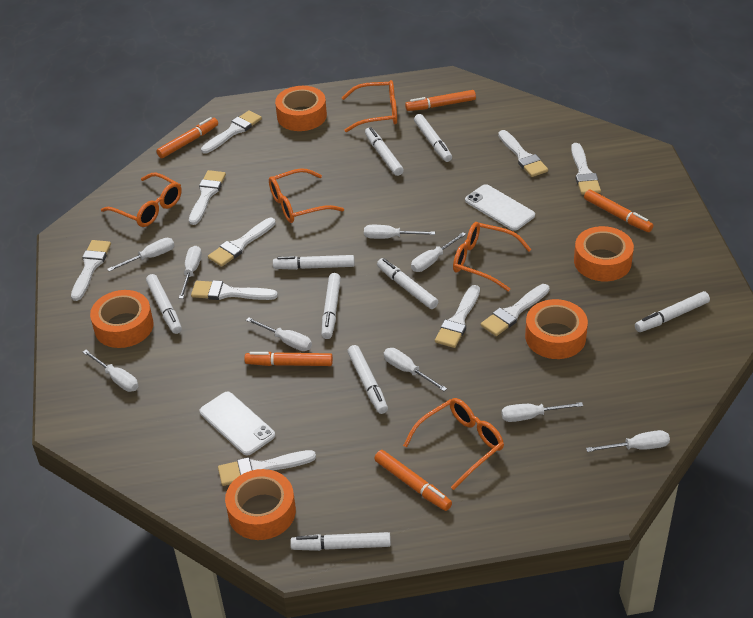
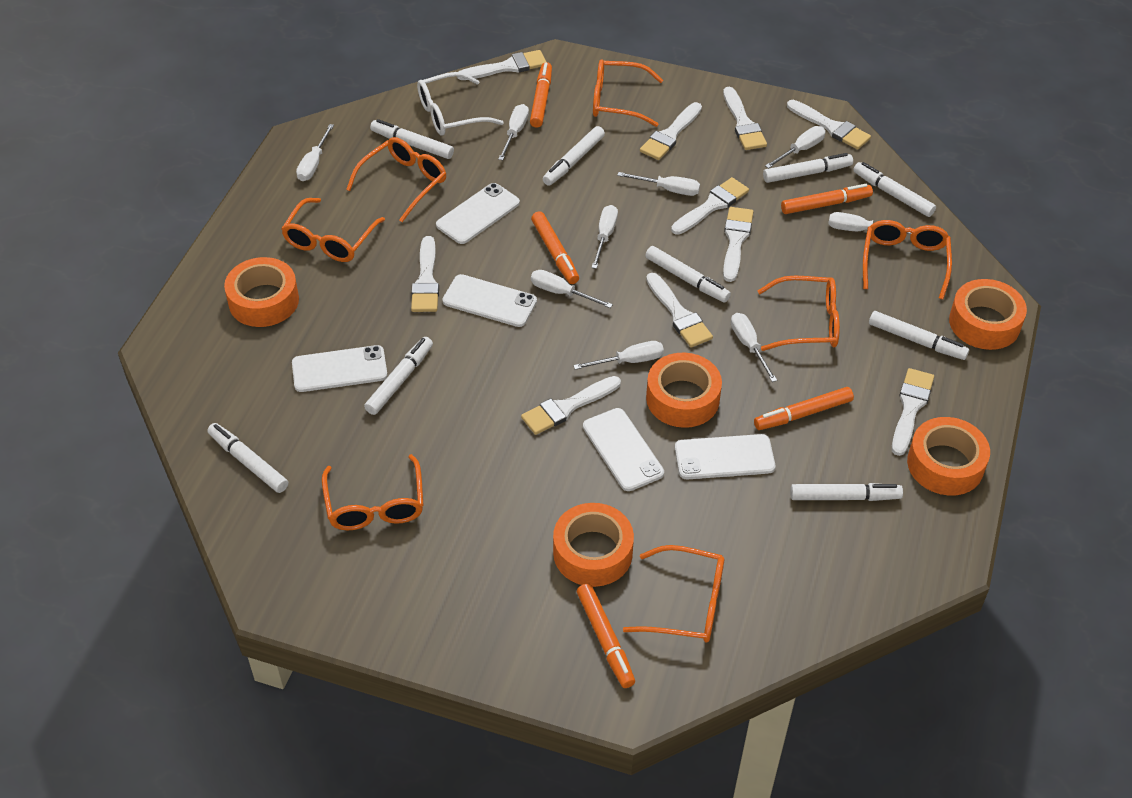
orange glasses: [101,173,182,227] [269,168,344,223] [342,80,397,132] [403,398,504,490] [453,222,532,292] = 5 -> [281,198,385,262] [322,454,424,530] [346,137,446,222] [593,59,663,127] [623,545,724,642] [757,276,840,351] [863,220,952,299] = 7
white glasses: none = 0 -> [417,72,504,136] = 1
white phone: [200,392,275,455] [465,184,535,231] = 2 -> [292,345,387,392] [436,183,520,244] [442,274,537,327] [583,408,664,491] [675,434,775,479] = 5

